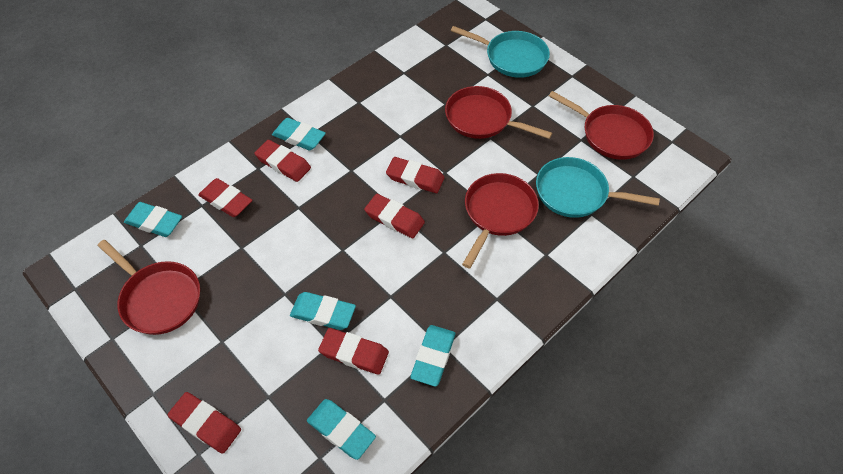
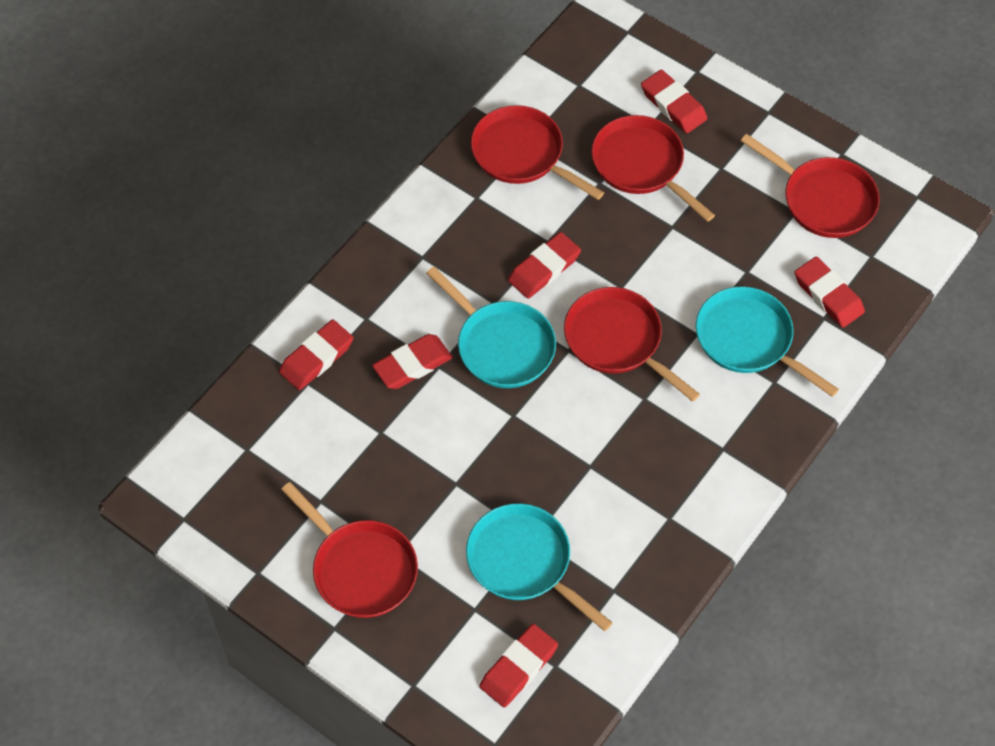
red pan: [98,240,200,335] [445,86,552,139] [462,173,539,269] [549,91,654,160] = 4 -> [281,482,418,618] [471,105,604,200] [564,287,700,402] [591,115,715,222] [741,134,880,238] = 5
turquoise eraser: [124,202,182,237] [272,118,326,151] [290,292,356,330] [307,399,376,460] [410,325,455,387] = 5 -> none = 0
turquoise pan: [451,26,550,78] [536,157,660,218] = 2 -> [426,267,556,388] [466,503,613,631] [696,286,839,397] = 3

